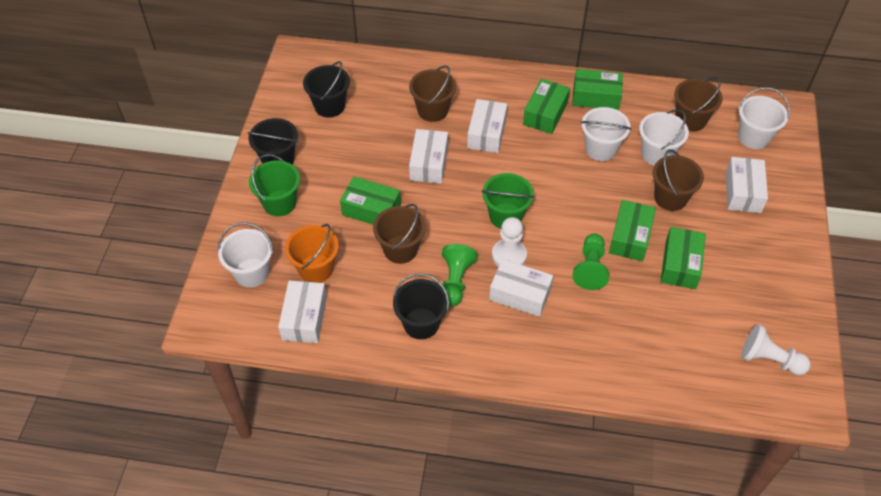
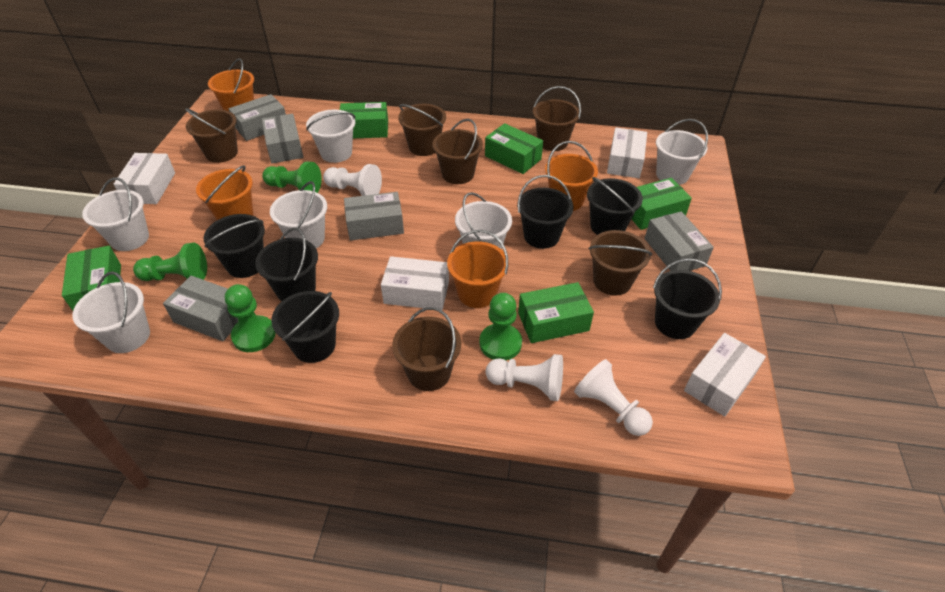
black bucket: [248,118,298,165] [303,61,350,118] [393,273,449,339] = 3 -> [204,214,265,278] [255,228,318,301] [271,291,339,363] [517,175,574,249] [587,177,643,235] [653,259,722,339] = 6
brown bucket: [373,204,426,264] [409,65,456,122] [653,149,704,211] [674,77,723,132] = 4 -> [185,108,238,163] [392,307,461,391] [398,104,446,156] [433,119,483,184] [533,86,581,151] [589,230,652,296] = 6
green bucket: [249,154,300,216] [482,173,535,229] = 2 -> none = 0
green pawn: [442,244,478,307] [573,233,609,290] = 2 -> [133,242,207,281] [225,284,276,352] [262,162,322,193] [479,293,522,360] = 4
grey box: none = 0 -> [163,276,238,341] [229,94,286,141] [262,114,304,163] [344,192,404,241] [645,211,714,271] = 5
orange bucket: [285,224,339,283] = 1 -> [196,165,253,220] [208,58,254,111] [447,230,508,308] [545,141,598,211] = 4
white box: [278,280,327,343] [409,129,448,184] [467,99,507,153] [489,259,553,317] [726,157,768,213] = 5 -> [114,153,175,204] [381,256,449,310] [607,128,647,178] [684,333,766,417] = 4
white bucket: [218,222,273,287] [581,107,631,161] [639,109,689,165] [738,87,790,149] = 4 -> [72,271,150,353] [82,178,149,251] [270,181,327,248] [306,110,355,163] [455,192,512,250] [656,119,708,185] = 6
white pawn: [492,217,527,267] [741,324,810,375] = 2 -> [323,164,382,196] [486,354,563,401] [574,359,653,436] = 3

